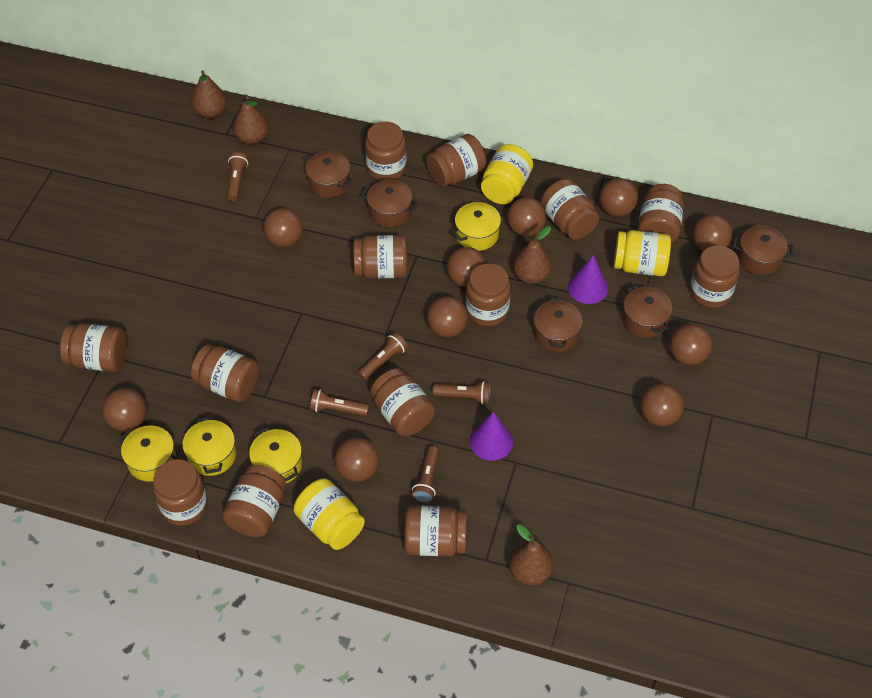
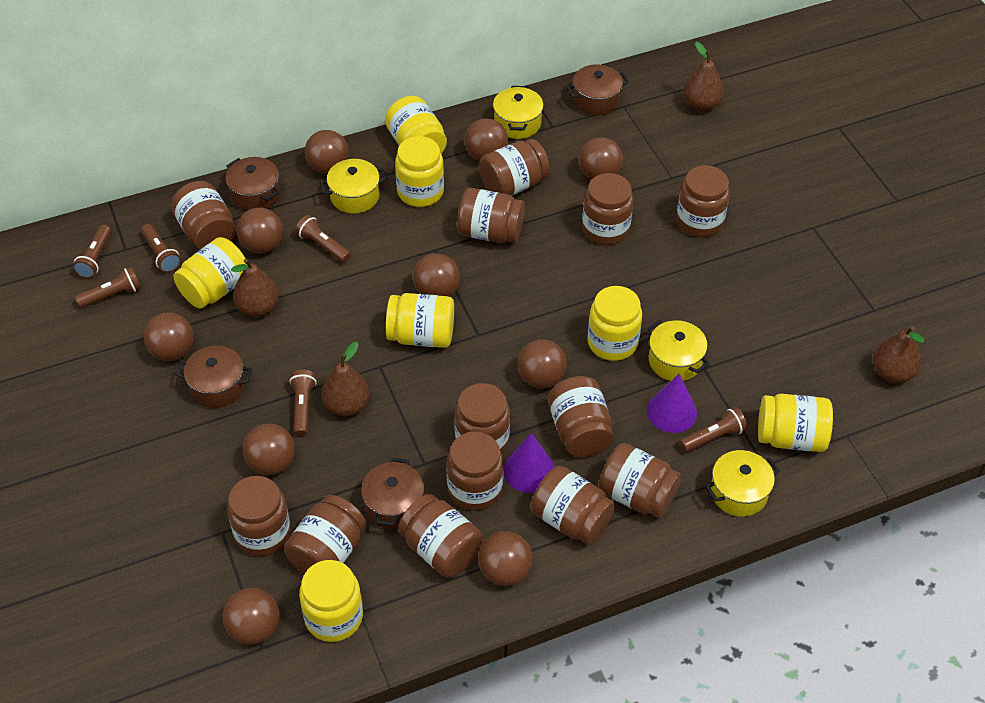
brown flashlight: [227,152,248,201] [310,389,369,416] [358,332,408,380] [412,446,439,503] [433,381,490,404] = 5 -> [72,225,111,279] [75,267,141,308] [141,224,181,273] [289,369,317,436] [295,215,351,263] [680,407,747,452] = 6
brown pot: [304,151,352,198] [361,179,418,227] [534,297,583,352] [623,284,672,338] [733,226,793,275] = 5 -> [176,346,252,408] [226,157,280,211] [361,458,424,529] [566,64,629,115] = 4
yellow jar: [293,479,365,550] [481,144,533,204] [614,230,671,276] = 3 -> [173,237,247,309] [299,560,363,642] [385,96,447,153] [386,293,454,348] [395,136,444,207] [587,286,642,361] [758,394,833,452] = 7

